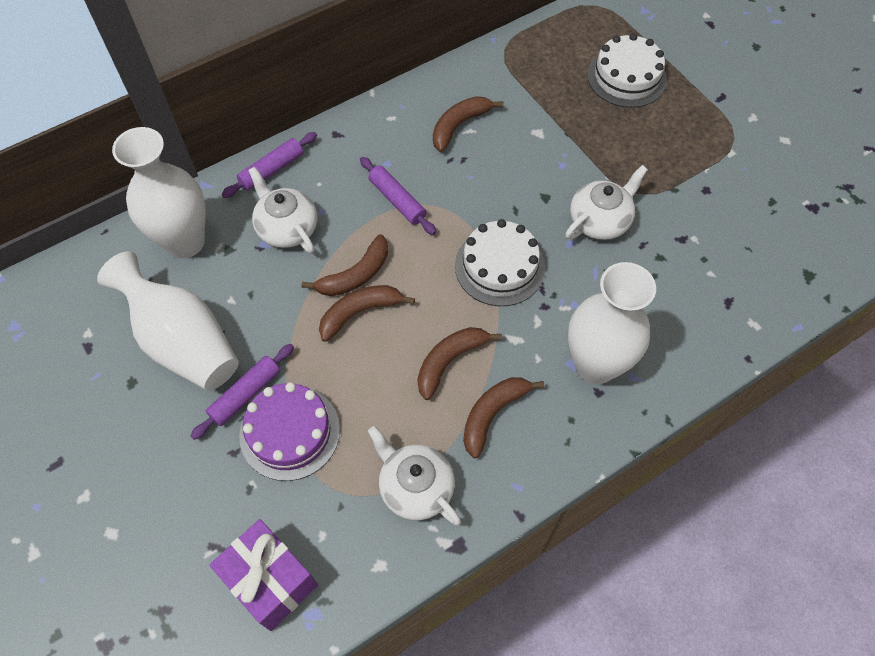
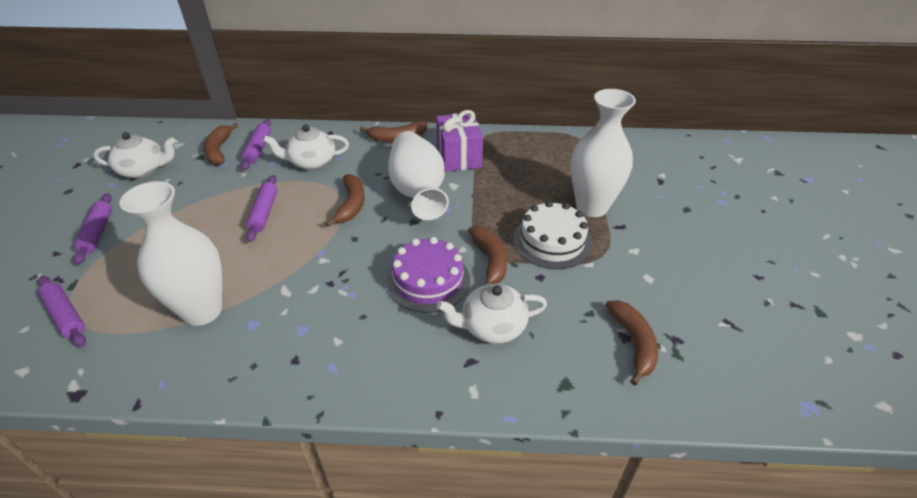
purple rolling pin: [190,344,294,440] [222,132,317,198] [360,157,436,235] = 3 -> [38,276,86,347] [74,193,112,265] [241,119,271,170] [246,175,277,242] = 4
white cake: [455,219,545,306] [587,33,667,108] = 2 -> [513,201,592,269] = 1

